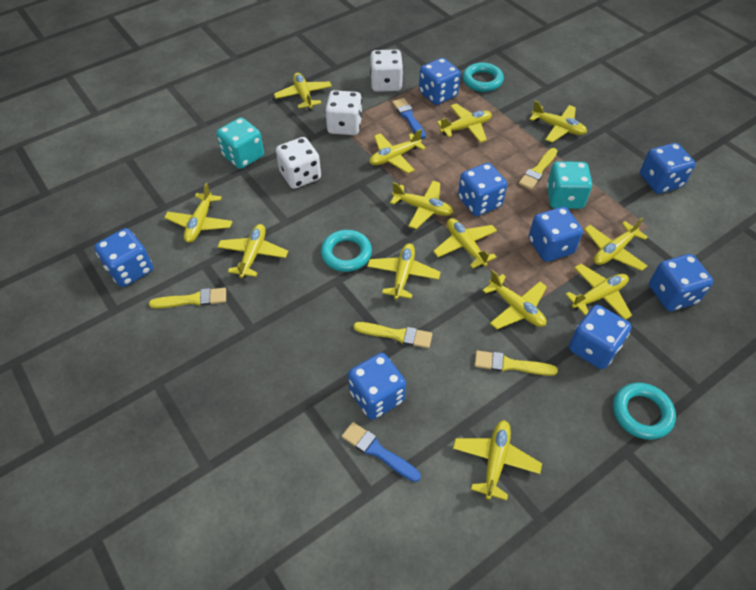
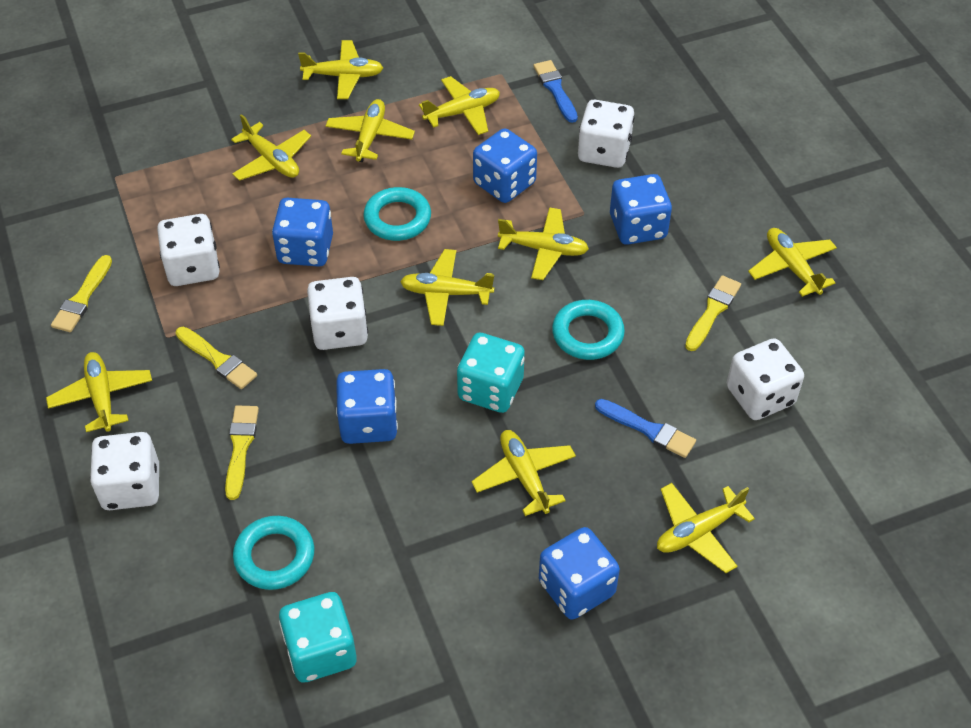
blue dice: [94,228,153,287] [348,353,406,420] [419,58,461,105] [458,163,507,216] [529,207,583,262] [569,305,632,369] [640,143,696,194] [649,254,713,311] = 8 -> [272,198,333,267] [336,369,398,444] [473,128,537,203] [539,527,620,620] [610,174,672,245] = 5
white dice: [276,137,321,189] [325,90,362,135] [370,49,403,92] = 3 -> [90,432,159,510] [157,214,220,286] [307,277,368,350] [578,100,635,168] [727,338,804,420] = 5
yellow plane: [164,183,233,243] [217,224,288,278] [274,73,332,110] [367,243,441,300] [369,129,426,173] [390,181,453,229] [433,218,497,269] [437,103,492,143] [453,420,542,501] [482,271,547,329] [529,101,587,143] [565,264,632,320] [584,217,648,271] = 13 -> [46,352,152,432] [231,114,311,181] [298,40,383,99] [325,99,415,162] [400,249,494,326] [419,76,500,135] [471,430,576,516] [498,207,589,280] [657,483,755,573] [748,228,837,297] = 10

